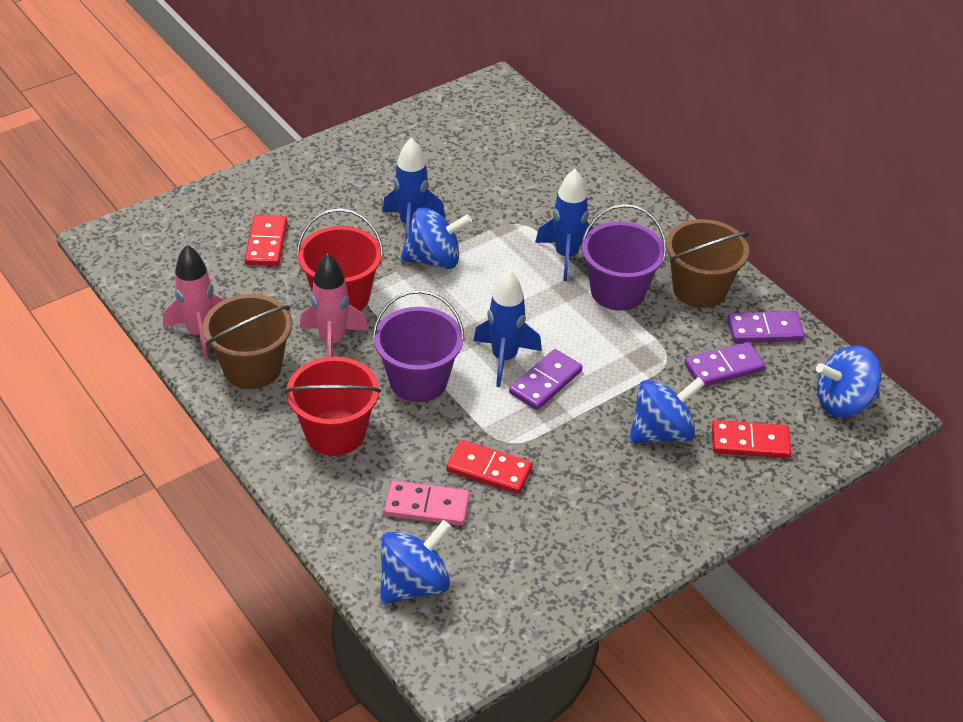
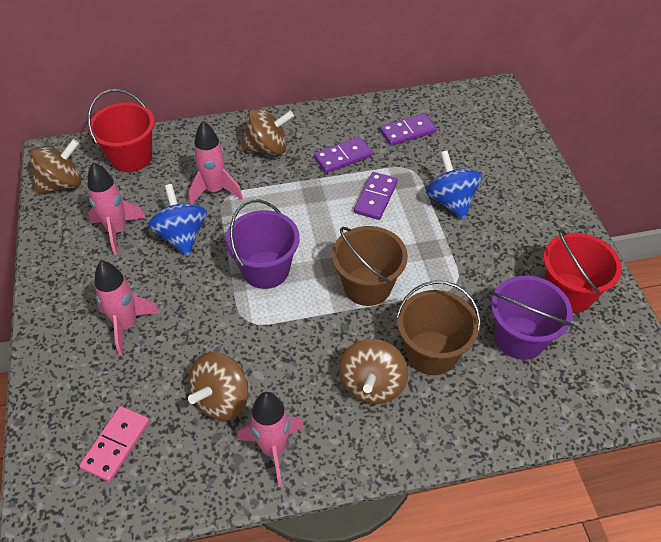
blue rocket: [382,138,445,243] [473,270,542,387] [535,169,593,281] = 3 -> none = 0
blue spinning top: [380,520,452,605] [400,207,472,269] [629,377,705,444] [816,346,881,418] = 4 -> [148,184,207,256] [426,150,482,219] = 2
brown spinning top: none = 0 -> [30,139,82,195] [188,352,249,421] [241,108,294,155] [339,339,408,404] = 4
pink rocket: [163,245,225,361] [300,253,369,357] = 2 -> [87,162,146,256] [94,261,160,356] [188,121,243,204] [237,392,304,487] = 4
red domino: [245,215,287,266] [446,440,532,494] [712,420,792,458] = 3 -> none = 0

